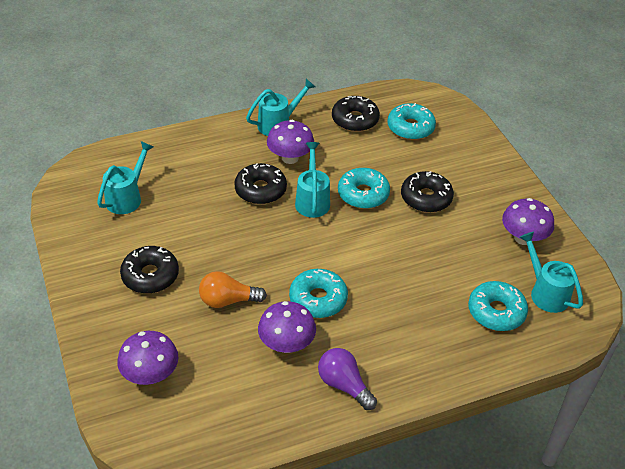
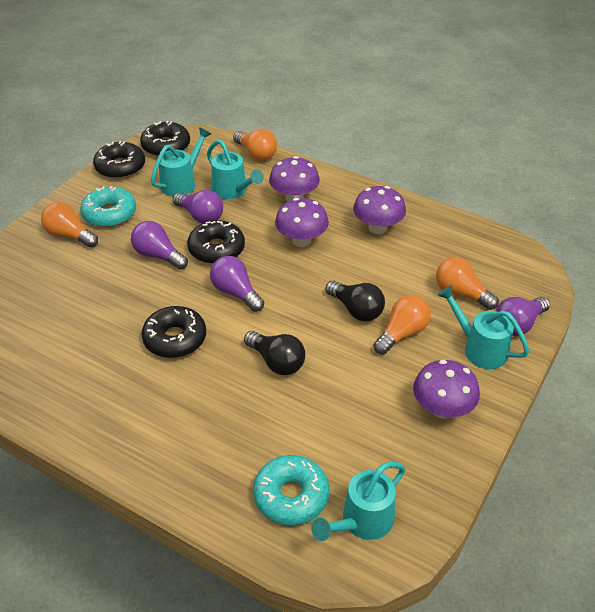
black light bulb: none = 0 -> [244,331,305,375] [325,281,385,321] = 2
orange light bulb: [199,271,267,308] = 1 -> [41,202,98,248] [233,129,277,161] [373,295,431,355] [436,257,499,310] = 4
purple light bulb: [318,348,377,410] = 1 -> [131,221,188,270] [173,190,223,223] [210,256,264,312] [496,297,550,336] = 4
turquoise donut: [289,269,348,318] [338,168,390,209] [387,103,436,140] [468,281,528,331] = 4 -> [80,186,136,227] [253,455,329,525] = 2

